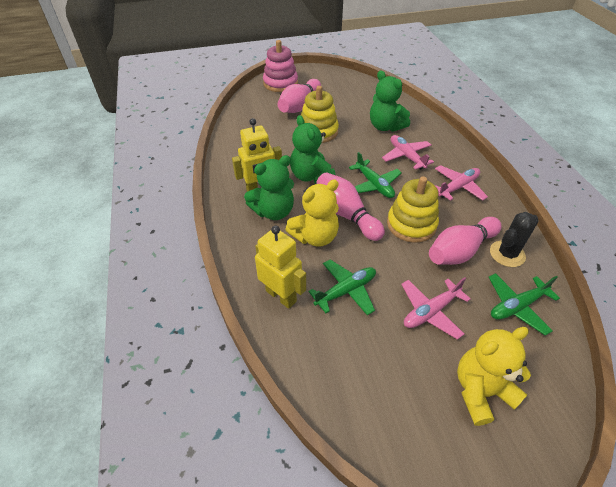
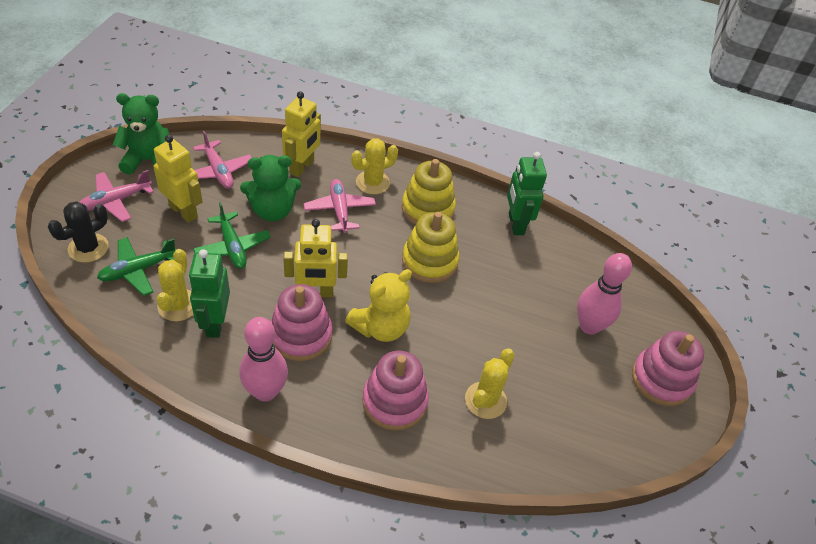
green plane: [308,260,376,315] [349,152,402,198] [489,273,560,336] = 3 -> [97,237,176,296] [193,202,271,269] = 2
green robot: none = 0 -> [189,249,230,338] [507,152,547,235] = 2
green teddy bear: [244,155,294,220] [290,115,335,184] [370,71,410,132] = 3 -> [113,93,170,175] [240,155,301,221] = 2
pink bowling pin: [277,79,321,113] [316,172,385,241] [429,217,502,265] = 3 -> [239,317,288,402] [577,253,632,335] = 2
pink stacking toy: [263,40,298,92] = 1 -> [271,284,333,361] [362,351,429,431] [632,331,704,406] = 3
yellow cactus: none = 0 -> [157,249,193,321] [351,138,398,195] [465,349,515,419] = 3
yellow robot: [232,118,282,192] [255,226,306,309] = 2 -> [154,135,202,223] [282,91,321,177] [283,219,348,297] = 3
yellow teddy bear: [285,179,339,247] [457,327,531,426] = 2 -> [345,269,412,342] = 1

